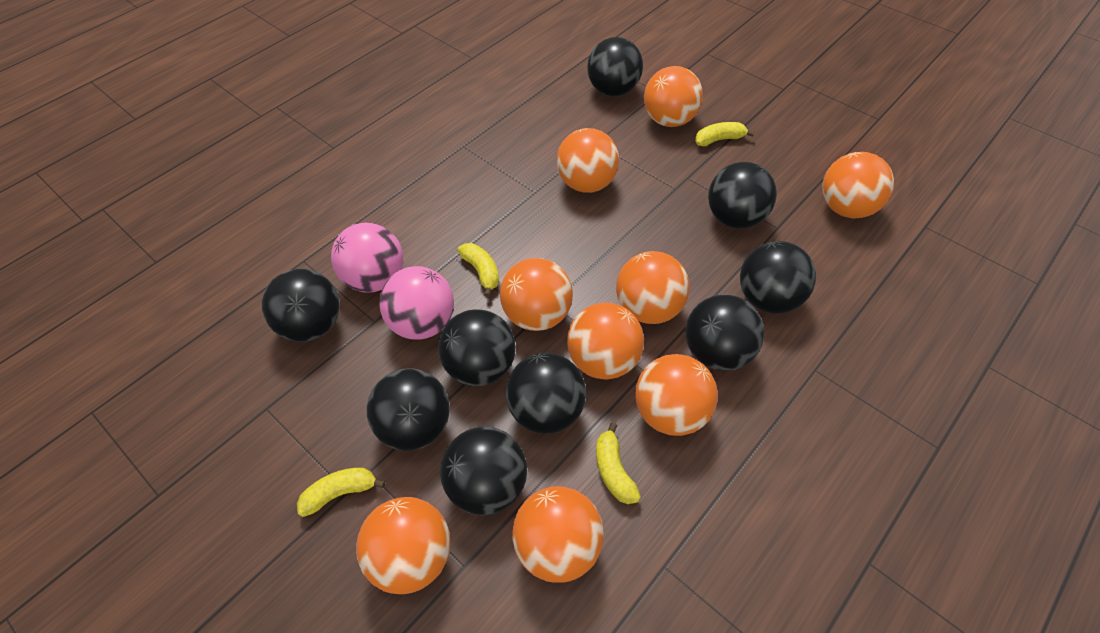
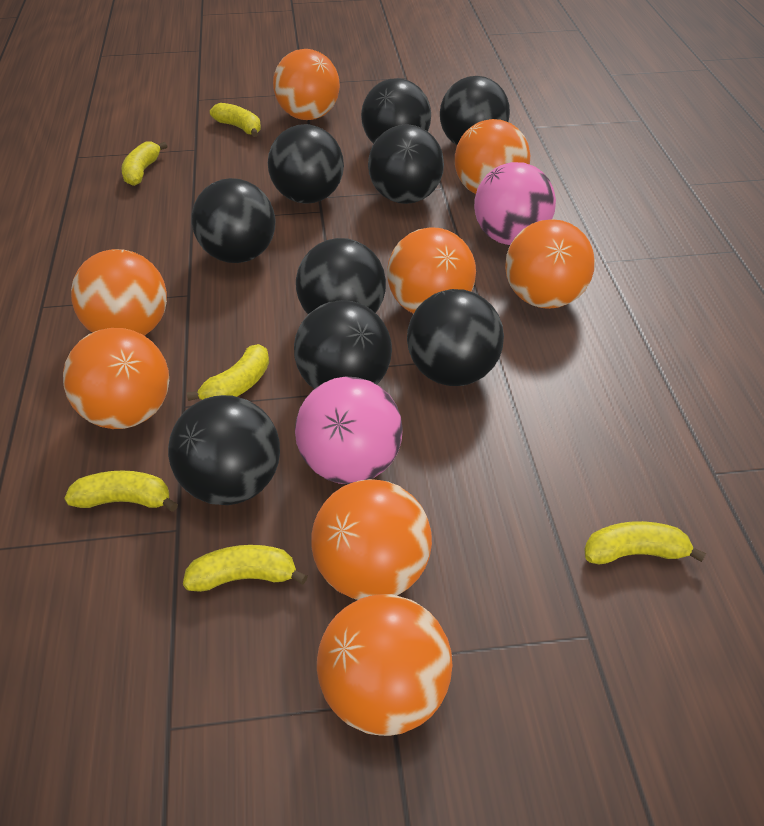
orange ball: [356,497,451,594] [500,258,573,331] [512,486,604,583] [557,128,619,193] [567,303,644,380] [616,251,690,324] [635,354,718,436] [644,66,703,127] [822,152,894,218] = 9 -> [63,328,169,429] [71,249,167,336] [273,49,340,120] [311,479,432,600] [317,594,452,736] [387,227,476,314] [455,119,530,194] [505,219,595,309] = 8
yellow banana: [297,468,385,517] [458,243,499,297] [596,423,641,504] [695,122,755,147] = 4 -> [64,471,178,512] [121,141,167,186] [183,545,308,592] [187,344,269,401] [210,103,261,137] [584,521,706,564] = 6

